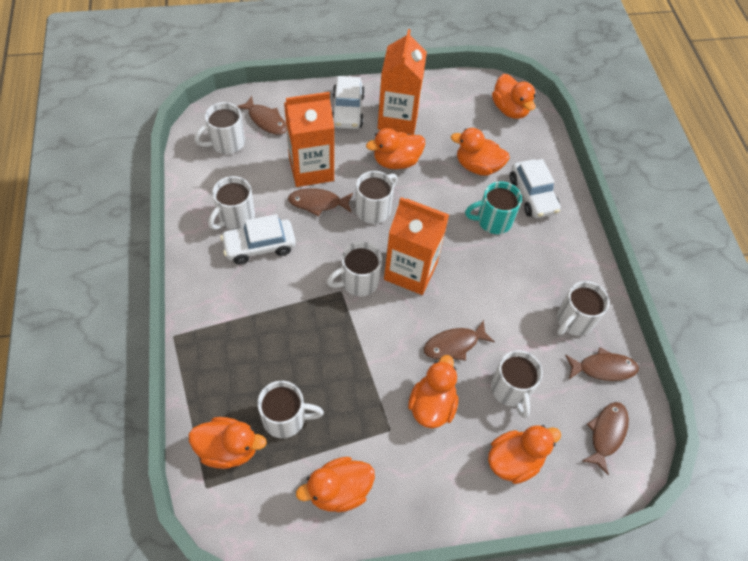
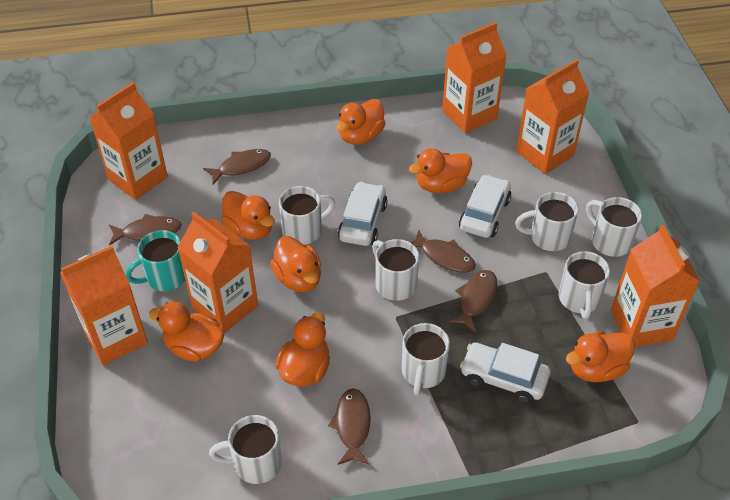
orange carton: [284,92,334,187] [378,29,427,135] [384,197,449,295] = 3 -> [60,246,148,365] [89,82,168,200] [177,212,258,333] [442,22,507,133] [516,59,589,174] [611,224,700,347] = 6

